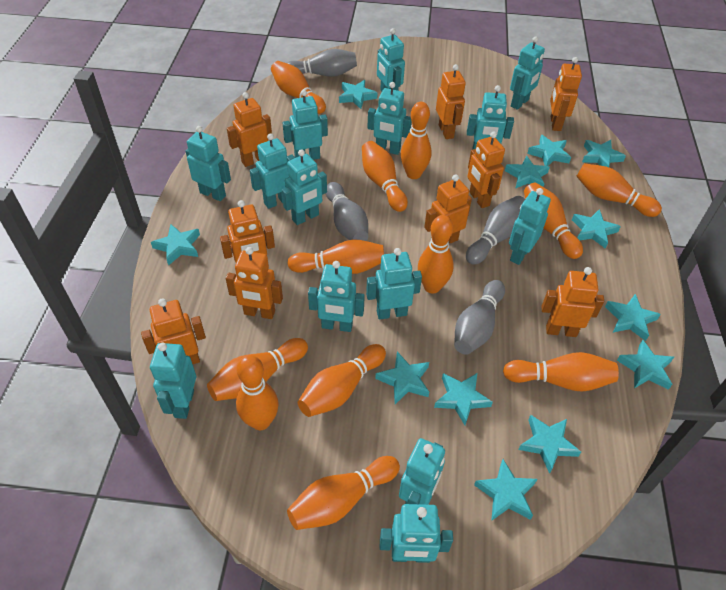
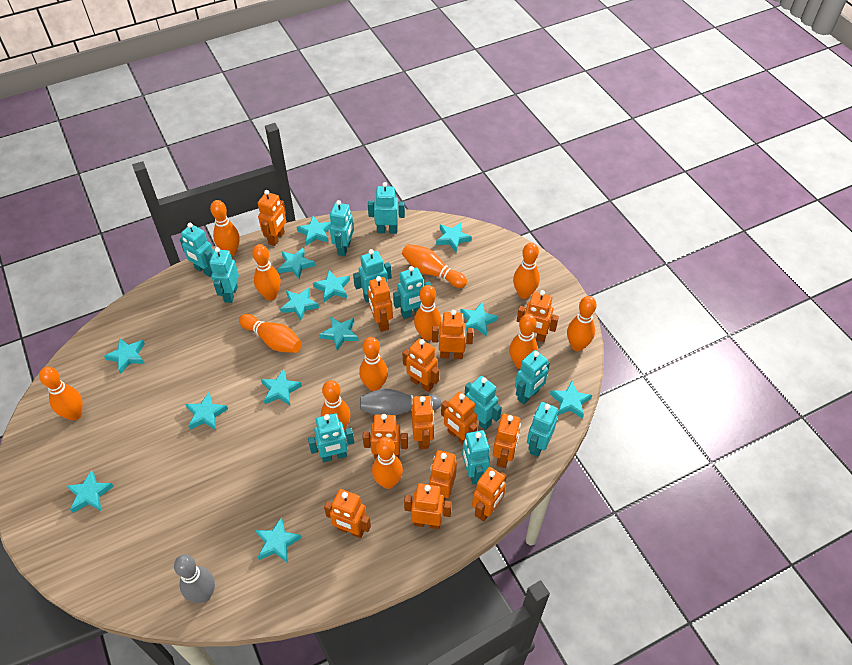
grey bowling pin: [287,49,357,77] [325,182,368,241] [454,280,505,355] [466,196,525,265] = 4 -> [174,554,215,603] [360,388,441,416] = 2
orange robot: [141,298,206,364] [220,200,275,262] [226,247,283,319] [227,92,272,167] [424,174,472,243] [436,64,466,139] [467,131,505,208] [542,267,604,337] [550,57,582,131] = 9 -> [258,190,286,246] [324,489,371,538] [363,414,408,459] [368,276,393,332] [403,338,439,392] [404,483,452,529] [411,396,434,449] [429,450,457,501] [432,310,473,359] [441,392,478,444] [472,467,507,522] [493,413,521,468] [517,290,559,342] = 13
turquoise robot: [150,343,196,419] [186,126,231,201] [250,133,295,209] [282,149,327,225] [283,90,328,160] [308,261,365,332] [366,248,422,320] [367,82,411,155] [377,28,405,92] [380,504,453,563] [399,438,445,505] [467,85,514,150] [509,188,551,265] [510,36,545,110] = 14 -> [180,223,213,277] [209,247,239,303] [308,413,354,462] [330,200,354,256] [353,249,392,302] [368,182,405,234] [393,266,432,319] [462,430,490,485] [465,376,502,430] [515,350,550,405] [527,402,558,457] = 11
turquoise star: [151,224,200,266] [339,80,378,109] [375,352,429,404] [434,373,493,425] [474,459,537,521] [505,155,550,189] [518,415,581,474] [527,135,571,166] [572,209,621,249] [582,140,626,167] [605,294,661,341] [617,340,674,390] = 12 -> [67,470,114,513] [104,338,145,374] [185,392,228,430] [256,517,301,562] [261,369,302,406] [278,247,315,279] [280,288,319,321] [297,216,331,246] [313,270,350,302] [319,316,359,351] [436,223,472,252] [460,302,498,337] [550,381,592,419] = 13

